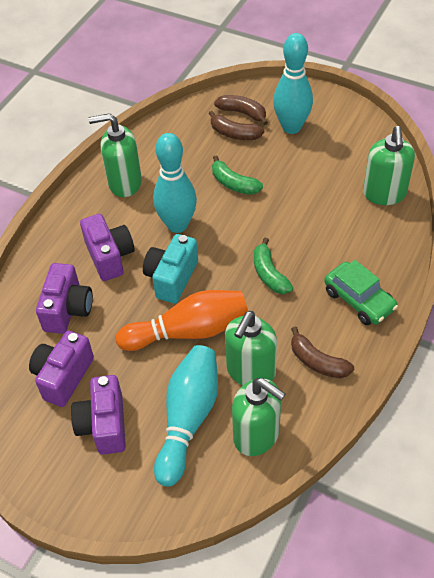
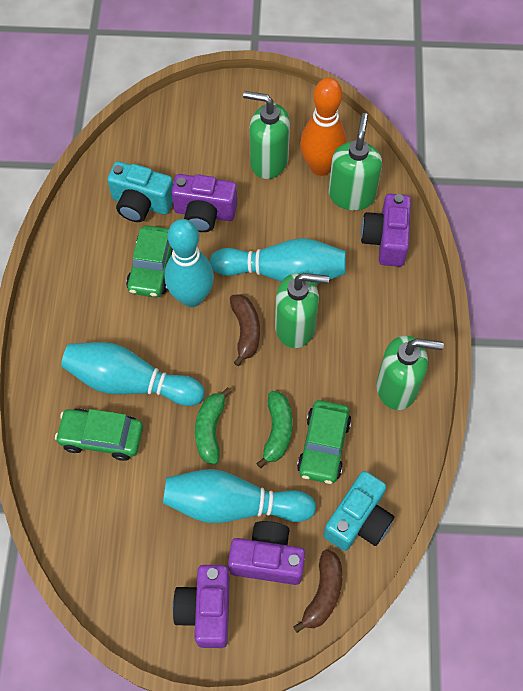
brown banana: [209,111,264,140] [214,95,268,125] [291,326,354,378] = 3 -> [230,294,260,366] [293,549,342,633] = 2
green car: [324,260,398,325] = 1 -> [55,409,143,461] [126,225,173,297] [297,400,352,484] = 3
turquoise bowling pin: [153,133,197,233] [154,345,218,487] [273,33,313,134] = 3 -> [61,342,205,406] [163,469,316,523] [164,219,214,307] [209,238,346,284] = 4
turquoise camera: [143,234,198,303] = 1 -> [107,161,173,222] [324,471,394,551] = 2

